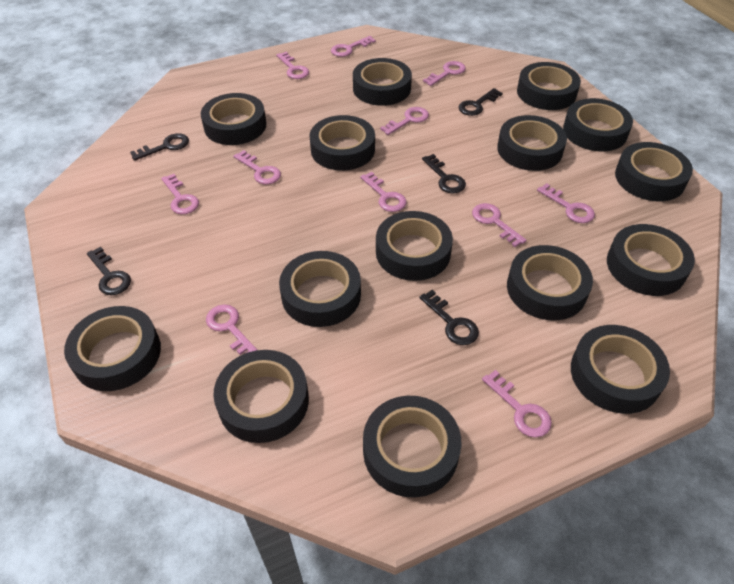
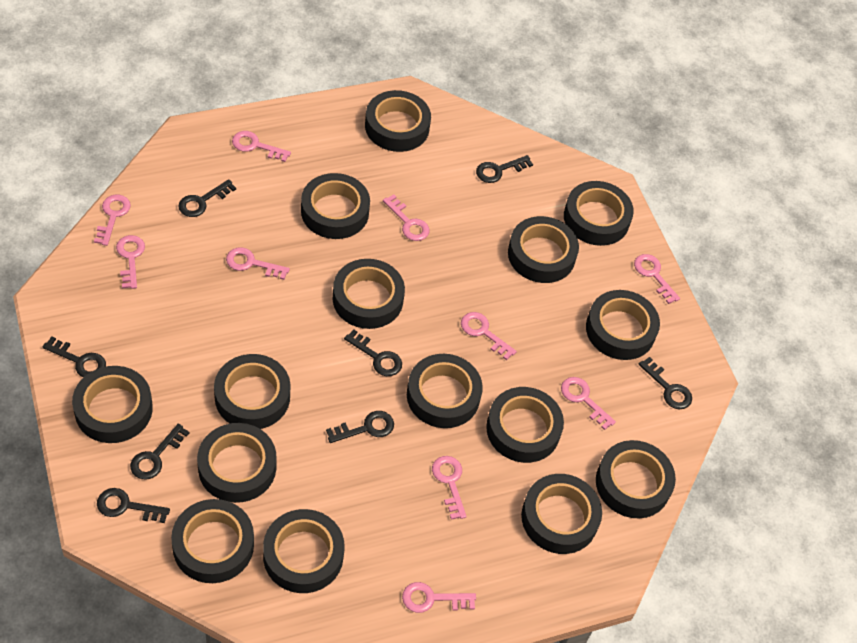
black key: [87,247,131,295] [130,133,189,161] [419,290,479,345] [422,154,466,193] [459,88,503,116] = 5 -> [43,337,106,377] [97,488,170,523] [130,423,189,480] [178,179,236,217] [326,411,394,443] [344,330,402,376] [476,155,533,183] [639,357,692,409] = 8
pink key: [161,174,199,214] [206,304,257,355] [234,150,281,184] [276,52,309,79] [331,36,376,57] [360,172,406,212] [380,107,429,135] [423,61,466,86] [472,203,527,247] [482,370,552,438] [537,183,595,223] = 11 -> [94,195,131,246] [116,235,145,289] [226,247,290,280] [232,131,291,162] [383,194,429,241] [402,582,476,613] [432,456,467,520] [461,312,517,360] [561,377,616,430] [634,254,680,304] = 10

